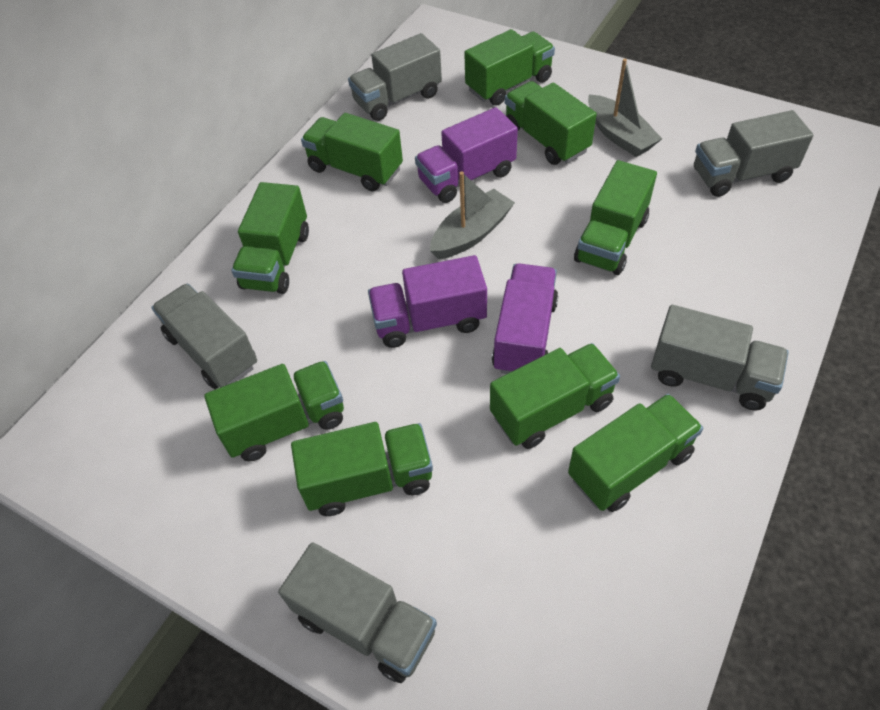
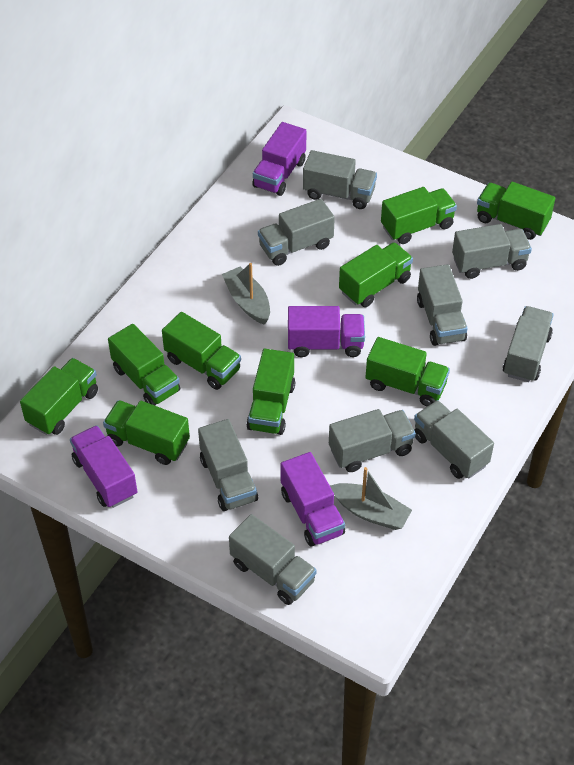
grey truck: [152,284,257,389] [278,542,437,683] [348,33,442,121] [651,305,789,410] [694,110,813,197] = 5 -> [198,419,258,511] [229,514,317,605] [258,199,335,266] [303,150,377,209] [329,409,416,472] [414,400,494,479] [417,264,468,346] [452,224,532,279] [503,306,554,382] = 9
purple truck: [368,255,487,348] [415,107,518,203] [492,263,558,374] = 3 -> [70,425,137,508] [252,122,306,196] [280,452,345,546] [288,306,365,357] = 4

